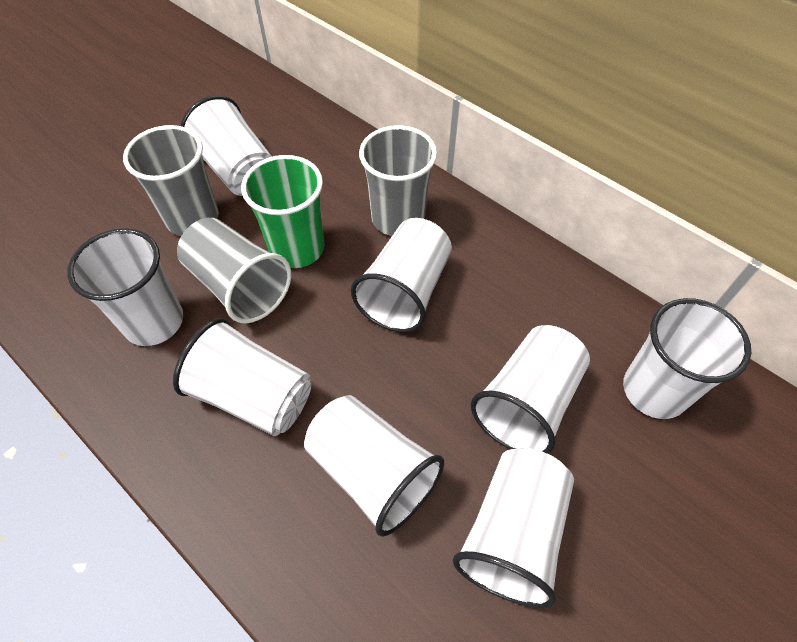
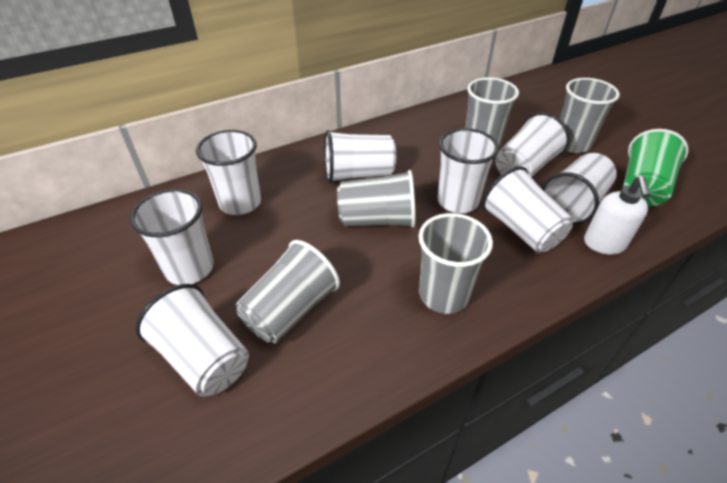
grey cup: [123,125,219,236] [177,218,291,323] [359,125,437,236] = 3 -> [236,240,340,343] [337,170,416,228] [419,213,493,314] [465,77,519,147] [560,78,620,153] = 5
white soap dispenser: none = 0 -> [584,176,651,255] = 1

